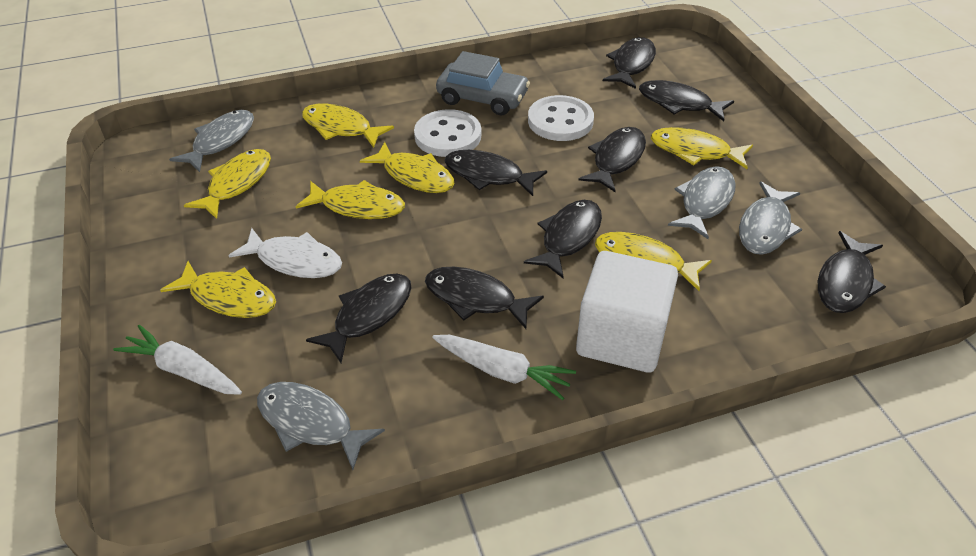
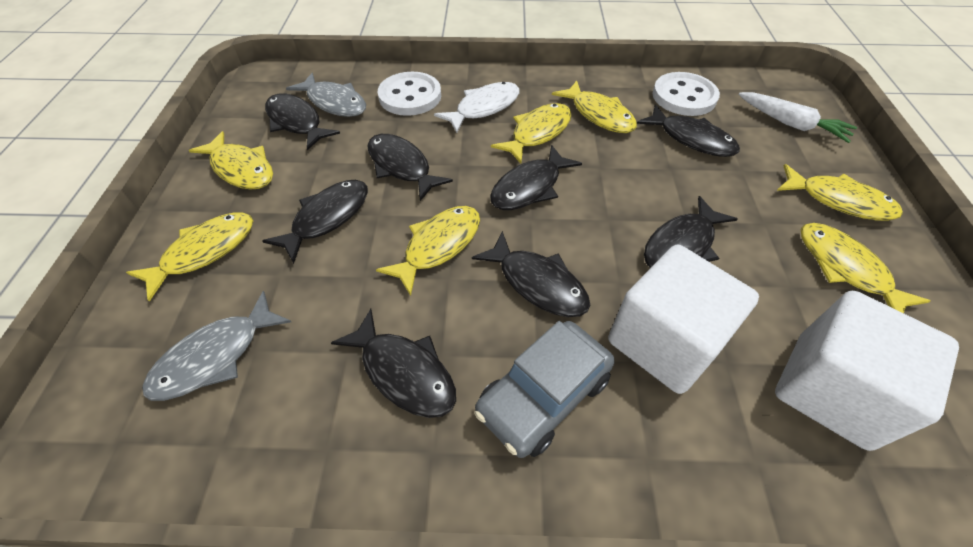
grey fish: [169,110,254,172] [257,382,385,470] [668,166,736,239] [739,181,802,255] = 4 -> [142,291,291,401] [286,73,366,117] = 2
white carrot: [113,325,242,395] [432,335,576,400] = 2 -> [738,92,857,143] = 1
white cube: [576,251,678,373] = 1 -> [608,245,759,394] [775,291,959,451] = 2

